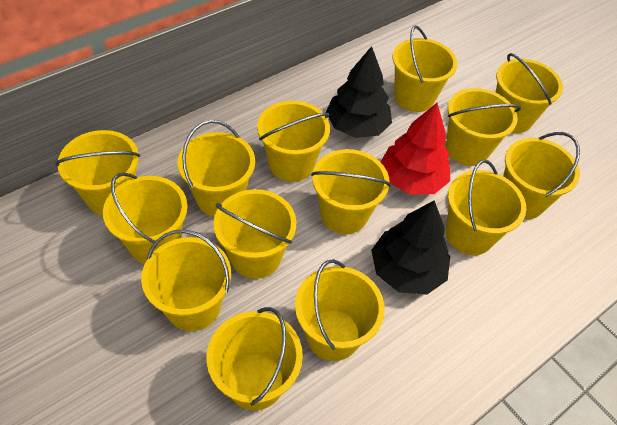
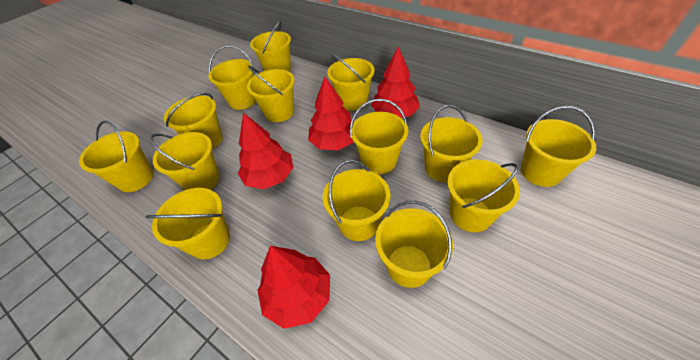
black tree: [326,46,392,138] [371,200,450,295] = 2 -> none = 0
red tree: [381,103,450,195] = 1 -> [238,112,293,189] [257,246,330,329] [308,77,354,150] [371,47,420,118] = 4

